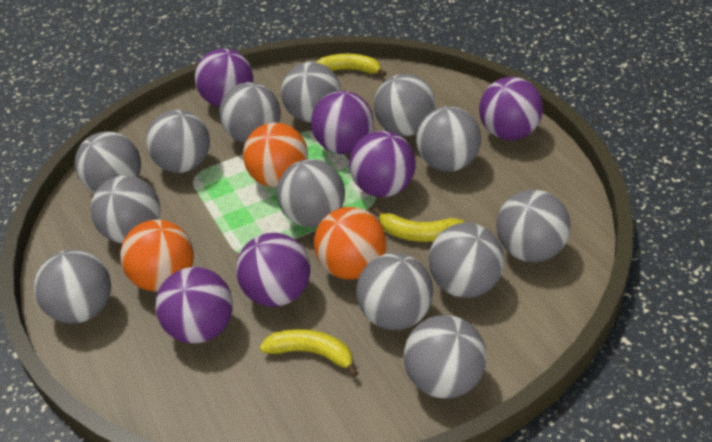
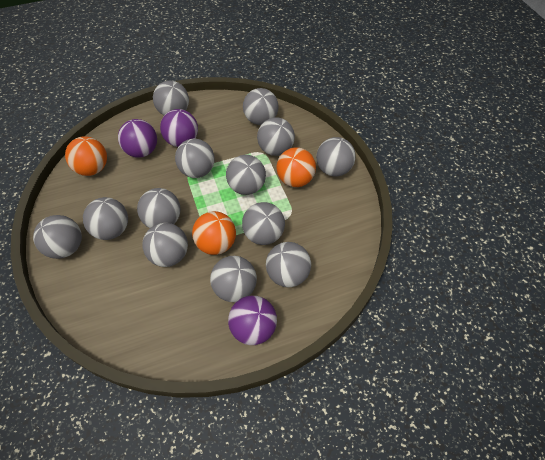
purple ball: [155,267,233,344] [195,49,253,107] [236,233,311,307] [311,91,374,154] [349,131,416,197] [479,77,543,140] = 6 -> [118,119,157,158] [160,109,198,147] [228,296,277,345] = 3
yellow banana: [260,329,358,377] [316,54,387,76] [373,207,464,242] = 3 -> none = 0

